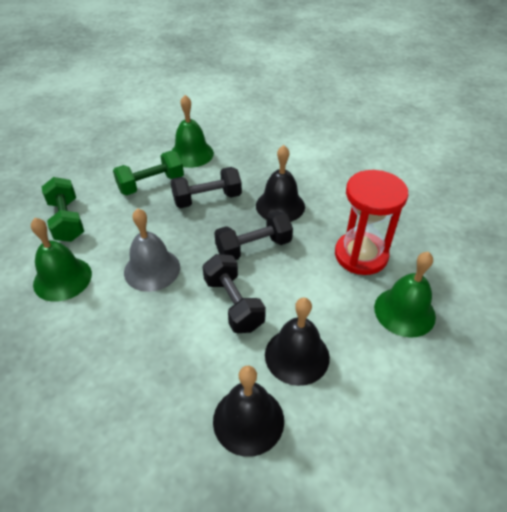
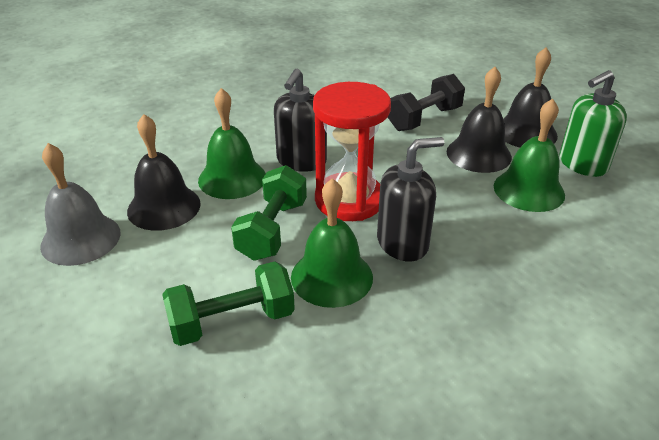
black dumbbell: [170,167,242,208] [202,254,266,333] [214,211,293,260] = 3 -> [388,74,465,131] = 1
black soap dispenser: none = 0 -> [274,69,327,172] [377,137,444,262] = 2
green soap dispenser: none = 0 -> [559,70,627,177] = 1

